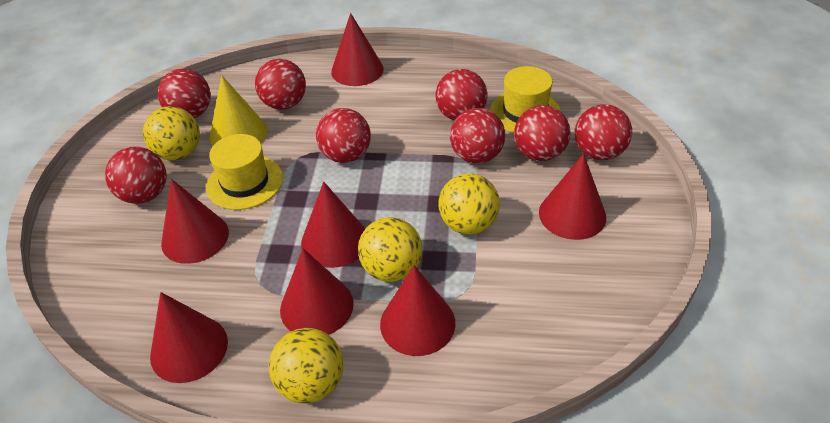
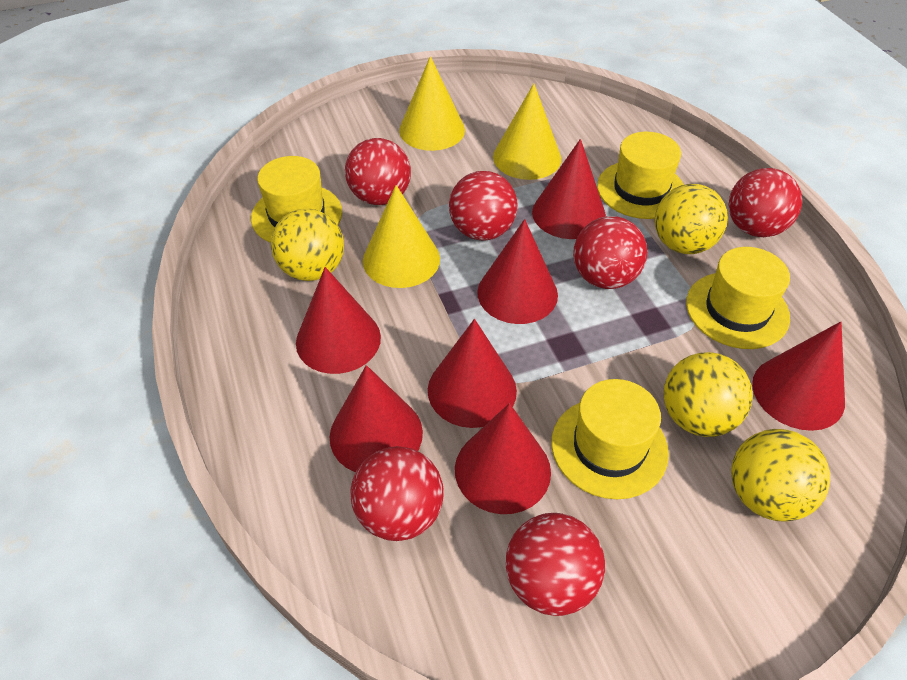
red ball: [105,147,166,204] [158,69,211,118] [255,59,306,110] [316,108,371,163] [436,69,487,120] [450,108,505,164] [514,105,571,161] [575,104,632,160] = 8 -> [345,138,411,205] [350,446,444,541] [449,171,518,241] [506,513,605,616] [573,216,647,289] [729,168,802,237] = 6
yellow cone: [210,75,267,146] = 1 -> [363,185,440,288] [399,56,465,151] [493,83,561,180] = 3
yellow hat: [206,134,283,210] [490,66,561,133] = 2 -> [251,156,342,243] [551,379,669,499] [597,132,684,219] [686,247,790,349] = 4

